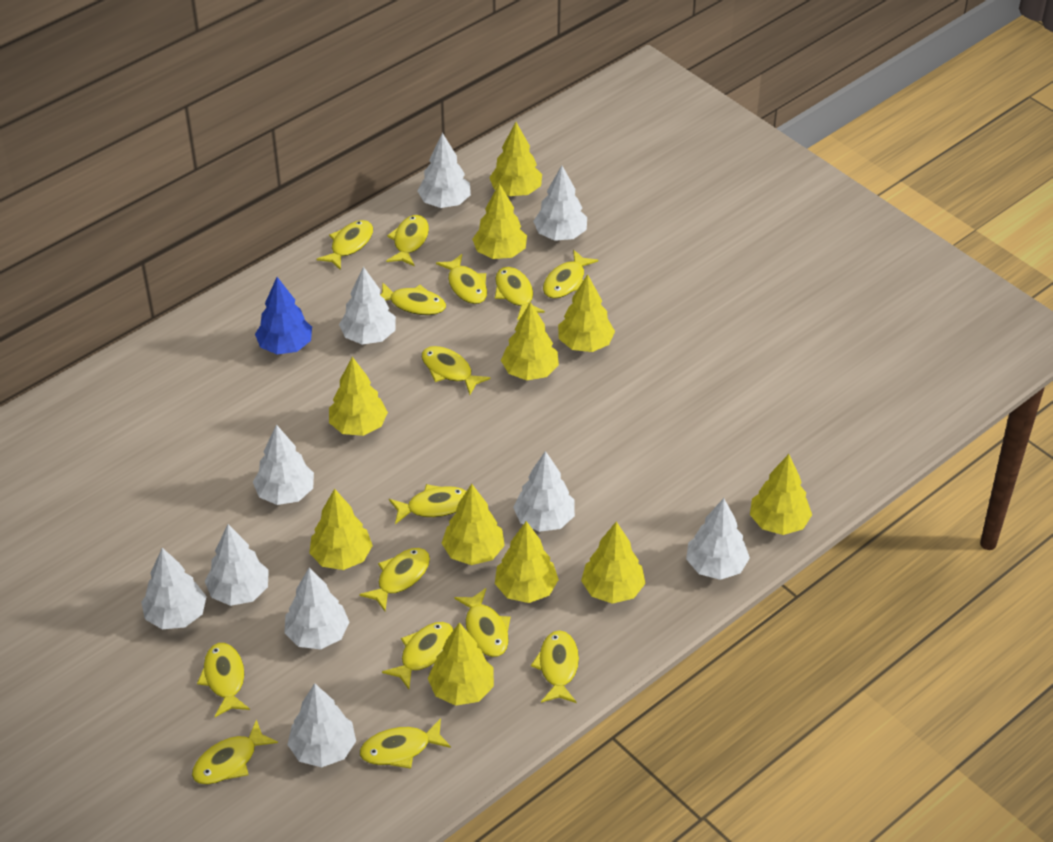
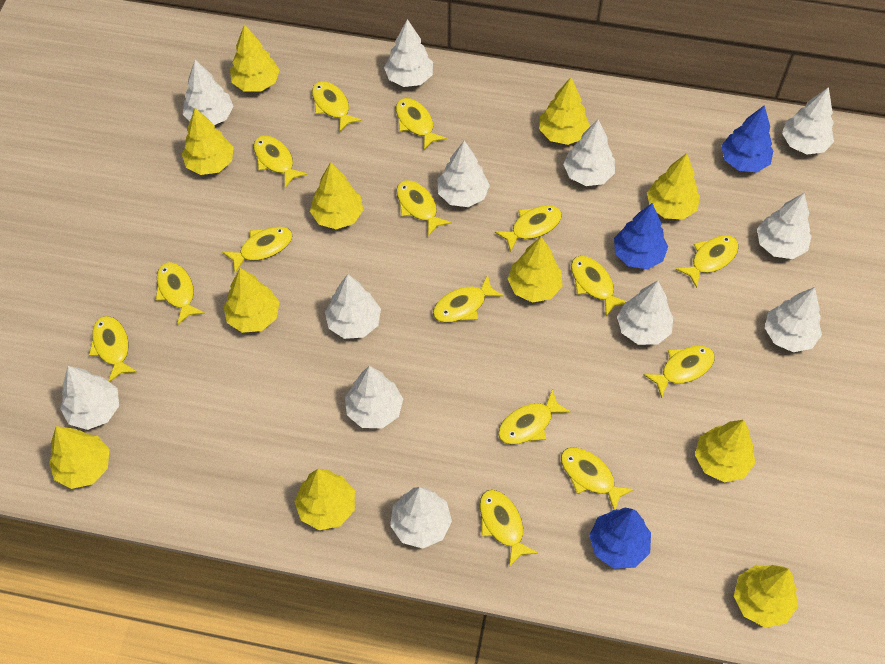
blue tree: [255,277,312,354] = 1 -> [589,508,651,569] [614,203,668,269] [721,105,774,172] = 3
white tree: [141,548,207,629] [205,524,269,606] [253,424,314,505] [284,567,349,649] [287,683,356,767] [339,266,396,345] [418,133,471,208] [513,451,575,532] [533,165,587,241] [686,498,750,580] = 10 -> [60,366,119,430] [183,60,234,125] [325,274,381,339] [345,366,403,429] [384,19,433,87] [390,487,452,549] [438,141,490,207] [563,120,615,186] [617,281,673,345] [757,193,812,259] [765,287,822,352] [782,87,834,154] = 12

